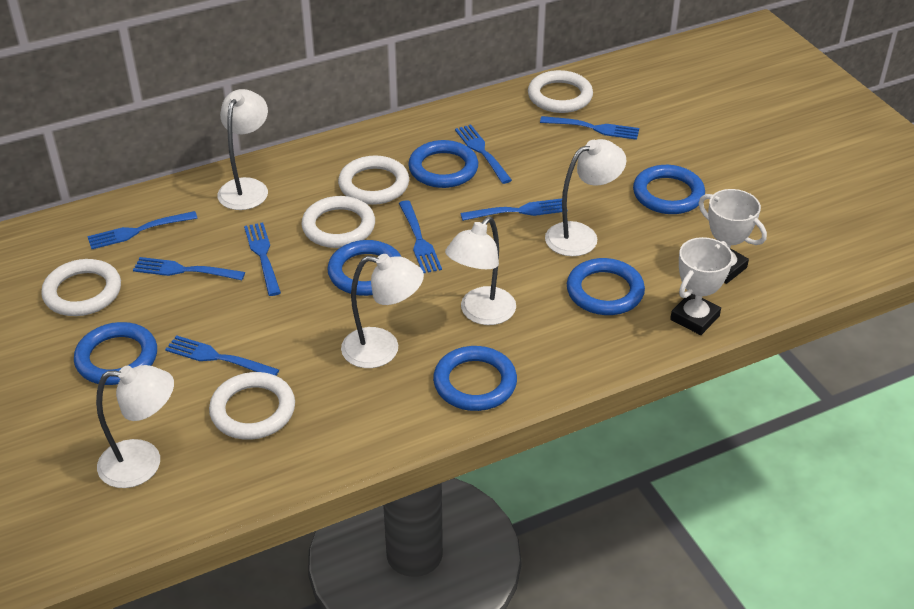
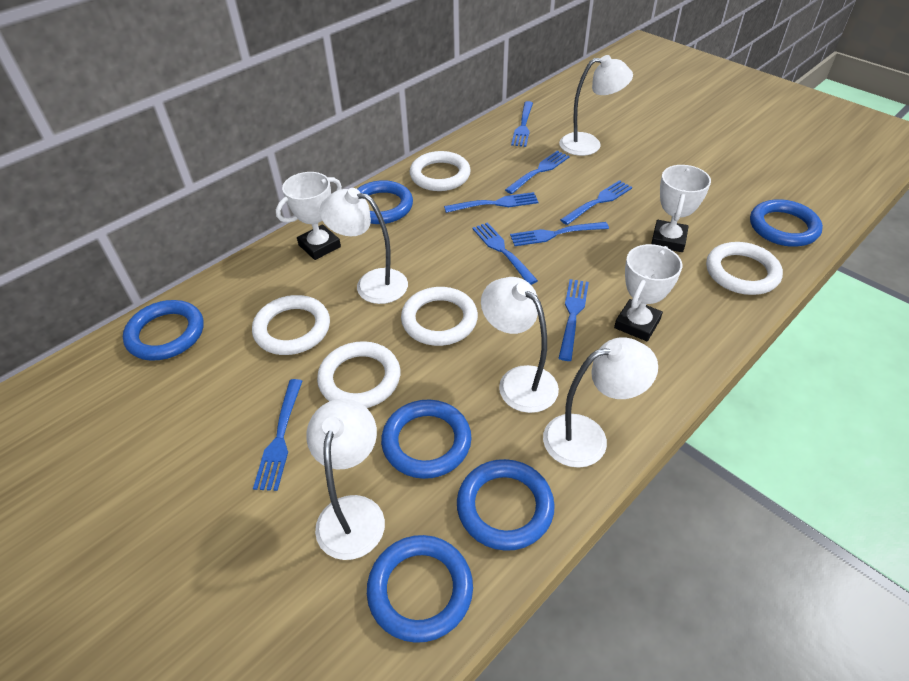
white trophy: [670,237,733,335] [699,189,767,284] = 2 -> [276,172,342,260] [614,244,682,341] [651,165,711,252] = 3

